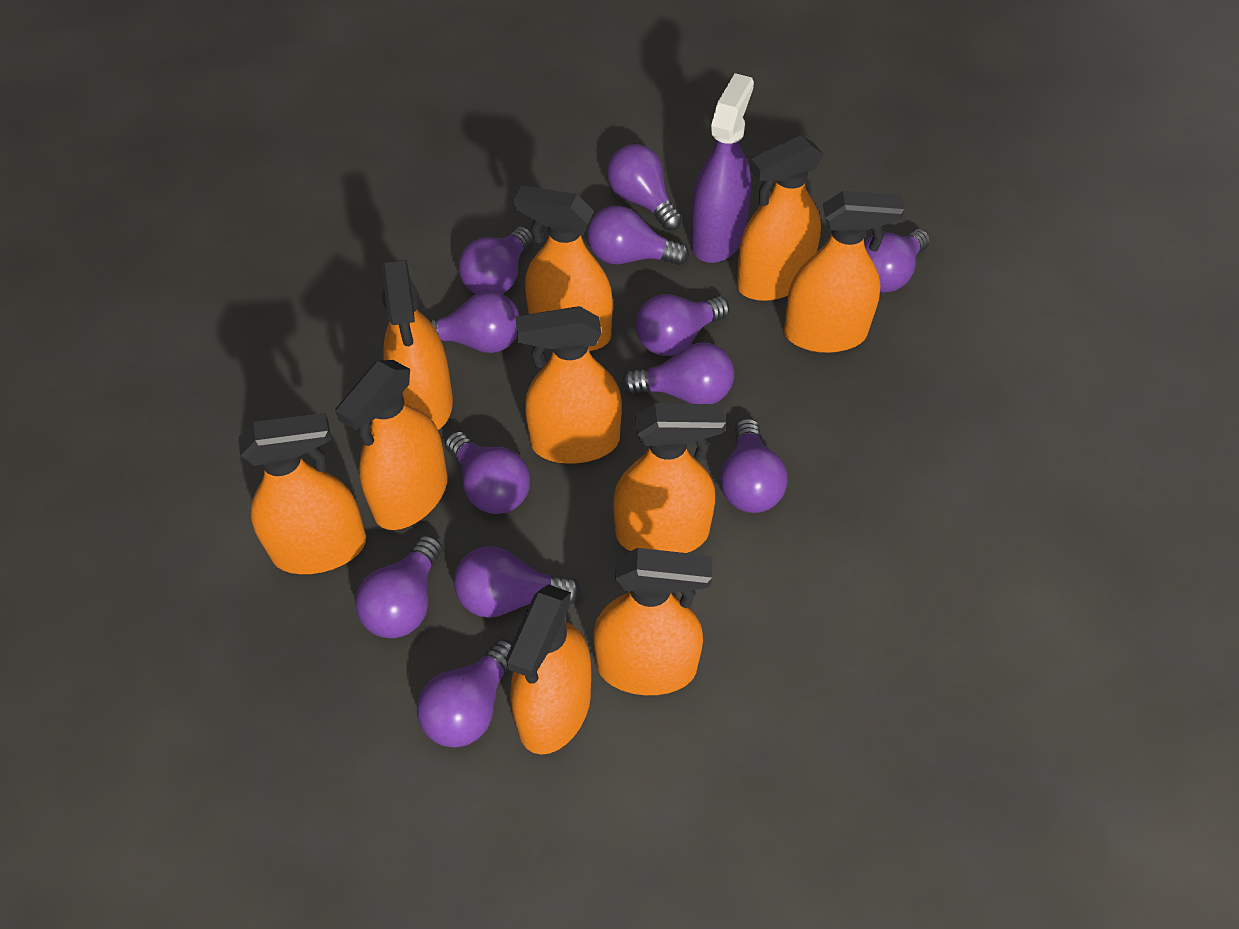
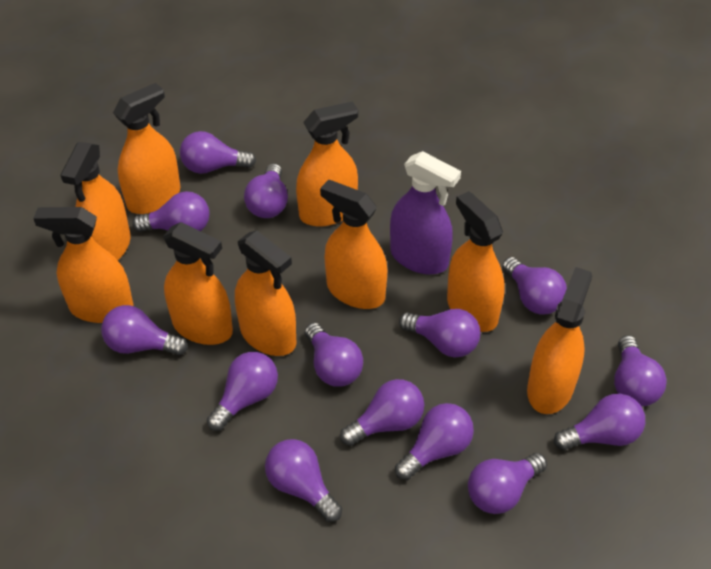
orange spray bottle: [239,413,366,574] [335,360,448,530] [382,260,453,430] [506,584,591,755] [514,186,613,351] [516,306,622,464] [593,548,712,695] [613,403,726,553] [737,135,823,301] [784,191,905,353] = 10 -> [33,207,133,323] [60,142,130,260] [113,83,181,214] [163,222,233,345] [235,230,296,356] [296,101,358,227] [320,180,387,309] [447,191,505,332] [527,267,592,414] = 9
purple light bulb: [355,535,442,638] [417,639,513,748] [430,291,520,353] [445,432,530,514] [454,546,581,618] [459,226,533,294] [588,206,689,266] [607,144,682,231] [622,342,734,404] [636,294,730,356] [720,418,788,513] [864,229,930,292] = 12 -> [101,305,188,355] [132,191,209,232] [180,131,256,174] [207,352,278,431] [244,163,288,218] [265,439,342,522] [305,323,363,387] [340,379,424,446] [395,403,474,480] [399,309,480,358] [468,453,547,514] [502,257,567,315] [554,394,645,451] [614,335,667,407] = 14

